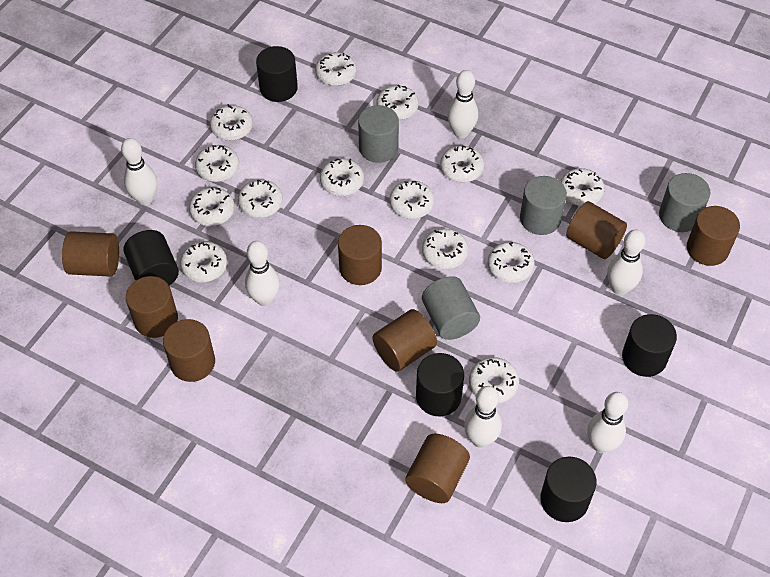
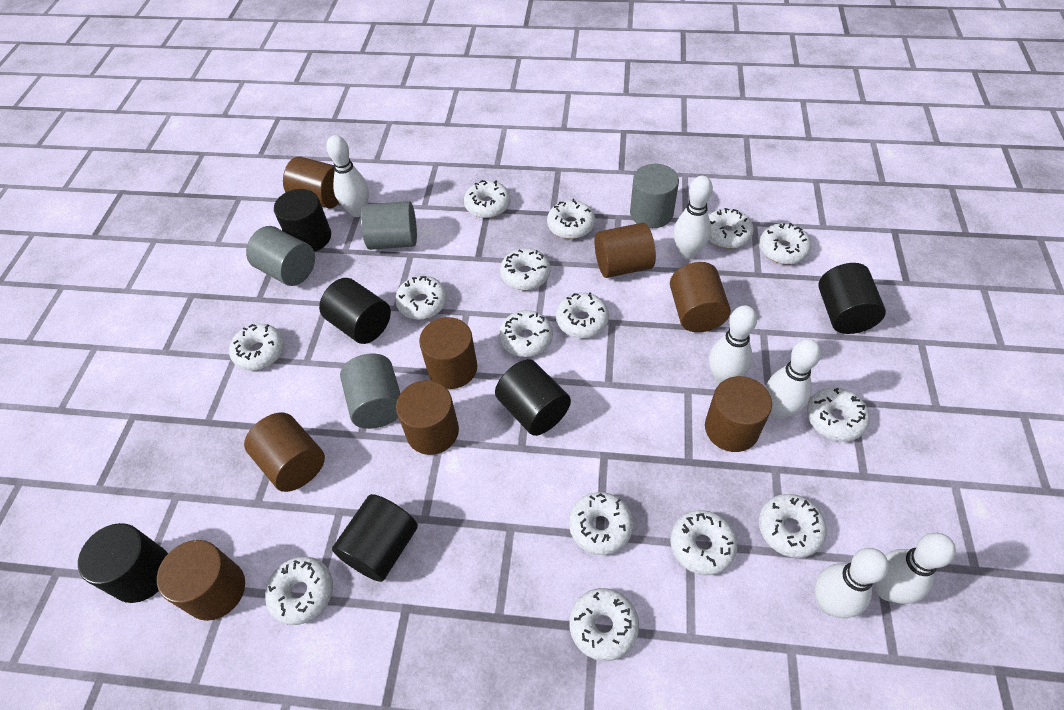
black cylinder: [123,230,179,285] [256,46,298,102] [416,353,464,416] [540,457,596,522] [622,314,677,377] = 5 -> [78,523,168,603] [274,189,331,252] [319,278,391,344] [332,494,418,582] [495,359,571,436] [818,263,886,334] = 6
white donut: [180,241,227,282] [189,187,235,226] [195,145,239,182] [210,104,253,141] [238,180,283,218] [315,52,357,86] [320,158,364,196] [376,85,419,120] [390,180,434,219] [422,229,468,269] [440,145,484,182] [469,357,519,403] [488,242,534,283] [560,168,604,206] = 14 -> [229,324,285,371] [265,557,333,625] [395,276,447,320] [464,180,510,218] [499,310,553,357] [500,248,550,290] [547,199,595,239] [556,292,609,338] [569,492,633,555] [569,588,639,661] [670,510,738,575] [709,208,754,248] [759,223,812,264] [759,494,827,558] [807,387,870,442] = 15

